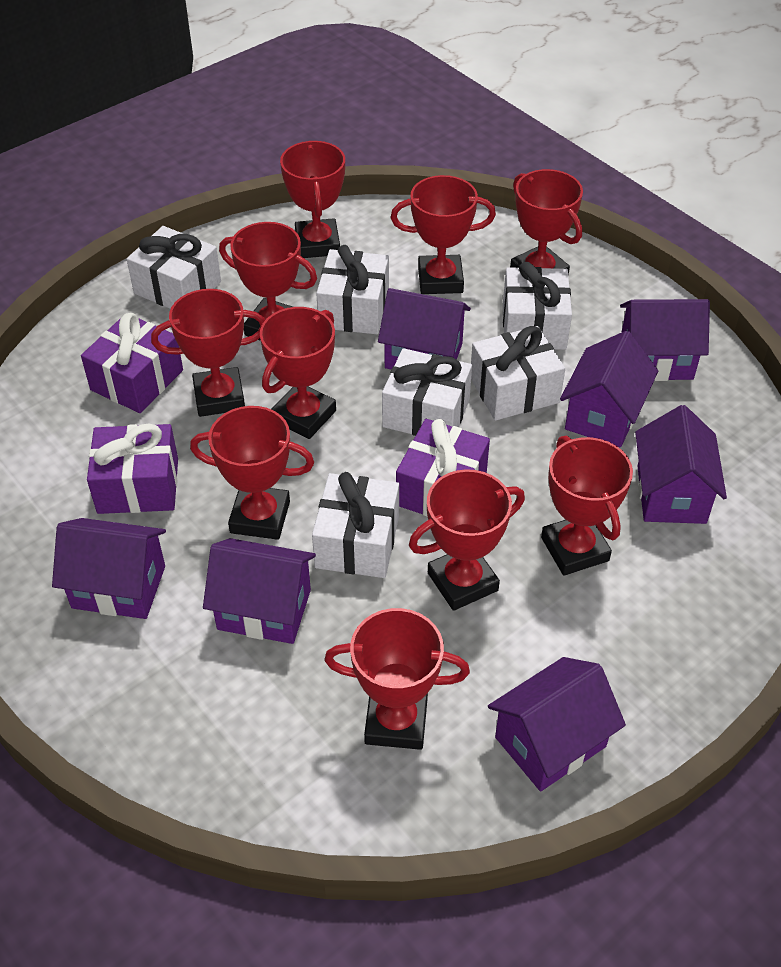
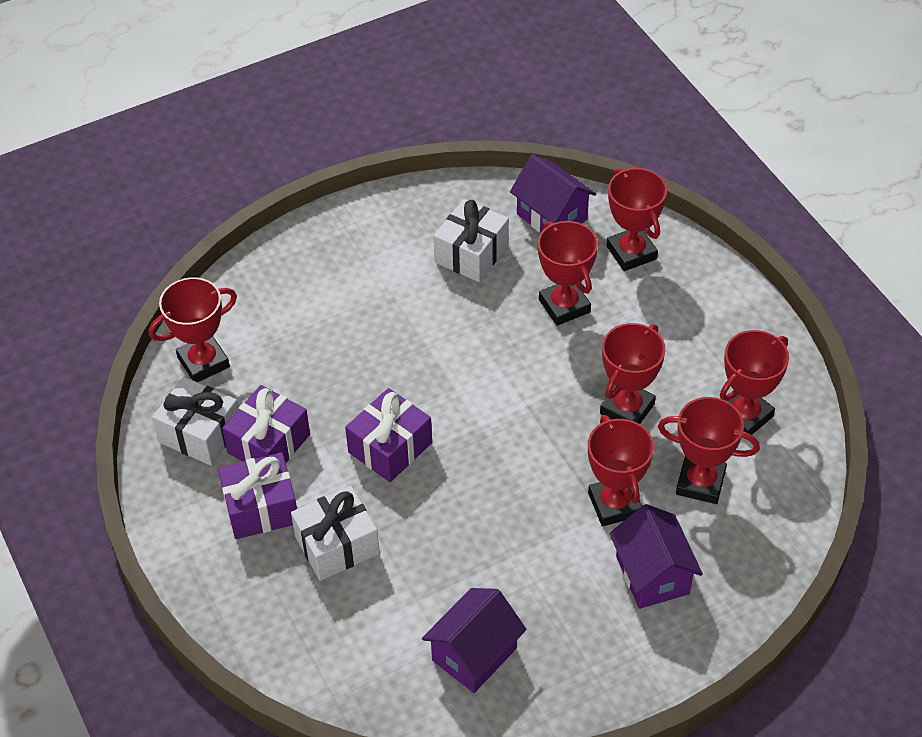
purple house: [52,518,166,619] [203,538,316,644] [378,288,471,369] [488,657,626,791] [560,331,658,447] [620,299,710,381] [635,405,727,524] = 7 -> [422,588,526,693] [510,155,596,232] [609,504,703,609] = 3
red trophy: [151,289,265,417] [190,406,314,540] [219,222,317,341] [260,307,336,439] [280,141,345,258] [324,608,470,750] [391,175,496,294] [409,469,525,611] [510,169,583,276] [541,436,633,576] = 10 -> [149,277,237,382] [538,221,598,326] [588,415,654,526] [600,323,666,424] [606,168,667,271] [658,397,760,504] [720,330,789,435] = 7
white gift: [127,226,221,309] [312,472,399,578] [316,245,389,334] [382,348,472,436] [471,326,565,421] [503,262,572,350] = 6 -> [152,377,239,466] [291,486,380,581] [433,199,509,282] = 3

